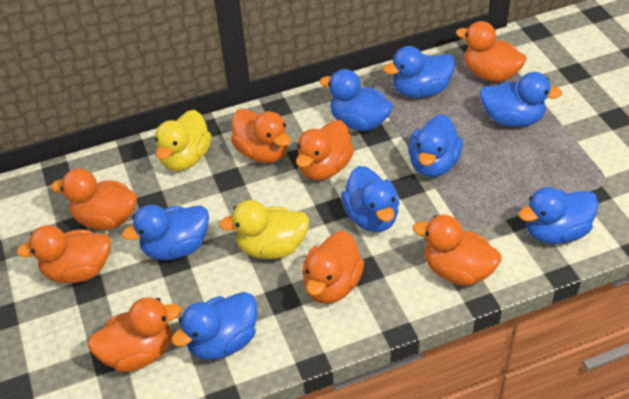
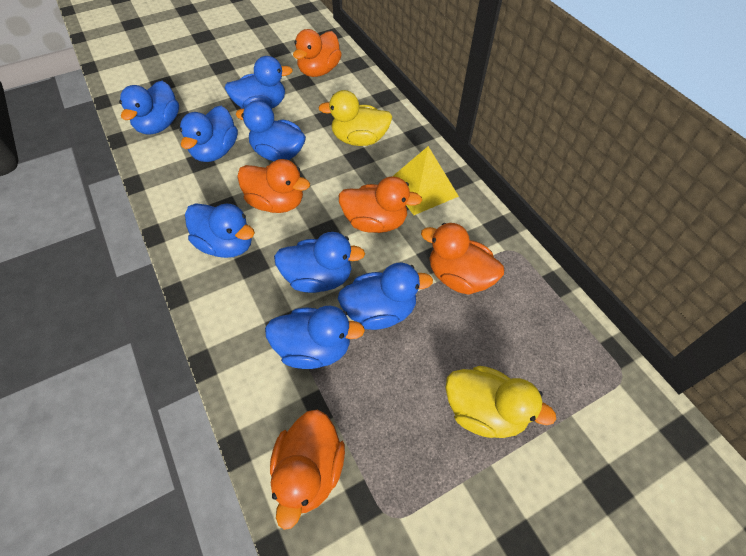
orange duck: [16,225,111,283] [51,168,137,230] [88,297,182,372] [231,109,291,163] [296,120,354,180] [302,231,364,304] [413,215,501,286] [456,21,527,82] = 8 -> [237,159,310,213] [270,409,345,530] [293,29,342,77] [338,177,422,233] [421,223,504,295] = 5
yellow pyramid: none = 0 -> [392,146,459,215] = 1

